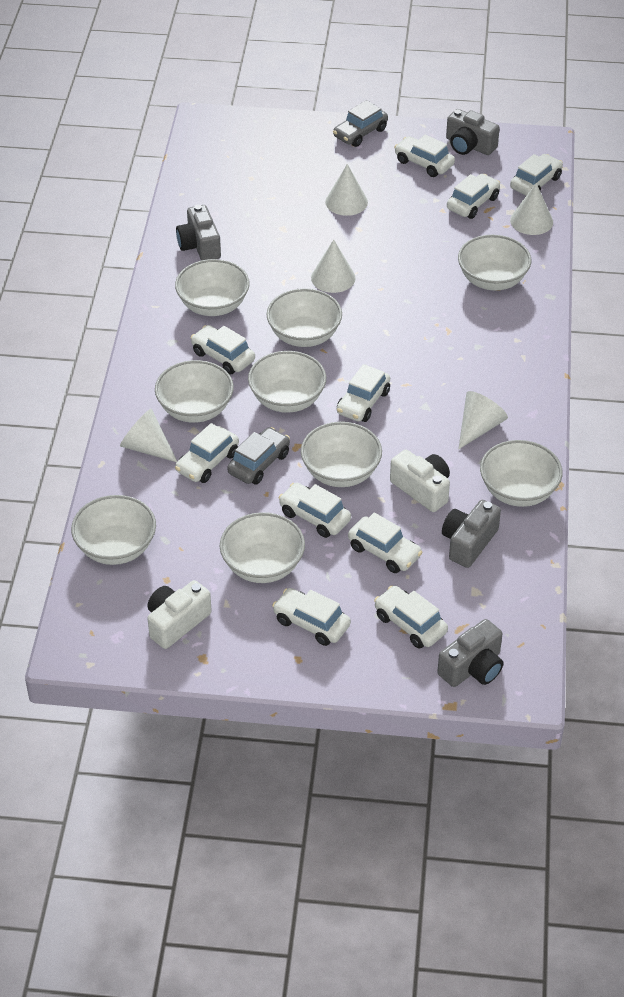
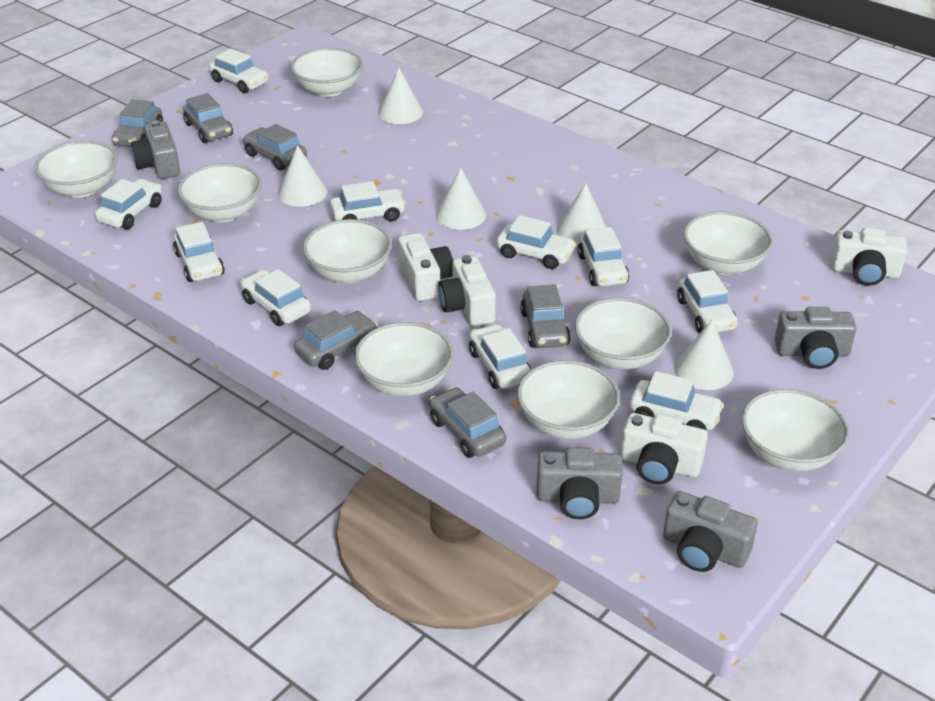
grey car: [227,427,290,485] [333,100,388,147] = 2 -> [112,99,163,147] [183,93,233,143] [242,124,307,170] [294,310,378,370] [429,387,506,458] [520,284,571,348] = 6
white camera: [147,580,212,649] [390,449,450,512] = 2 -> [398,233,453,301] [438,255,496,326] [621,413,708,484] [832,228,907,285] = 4

